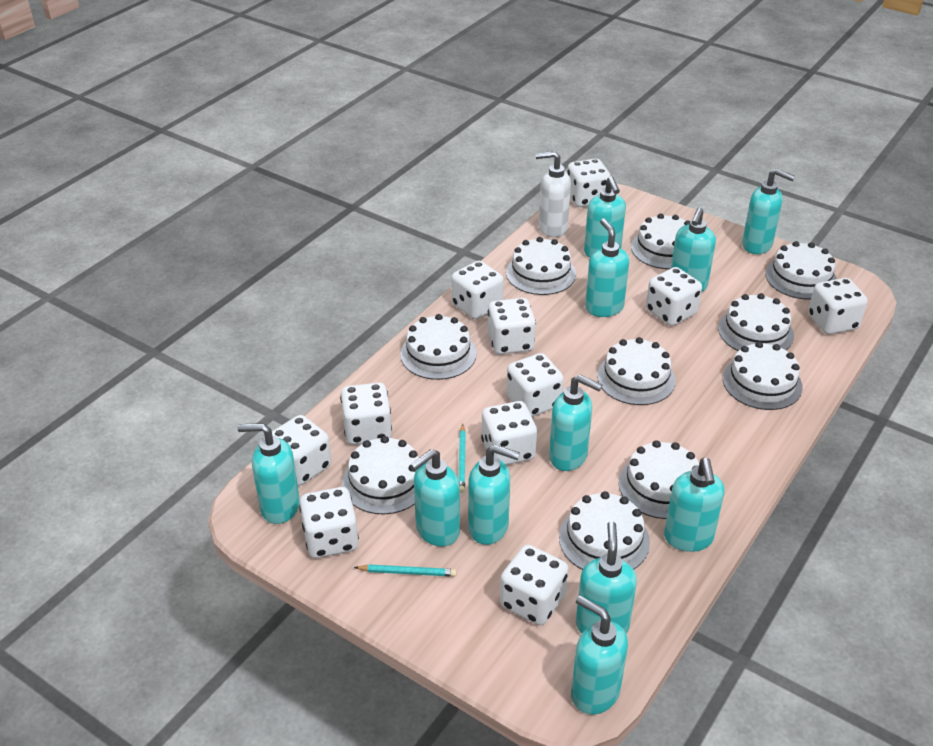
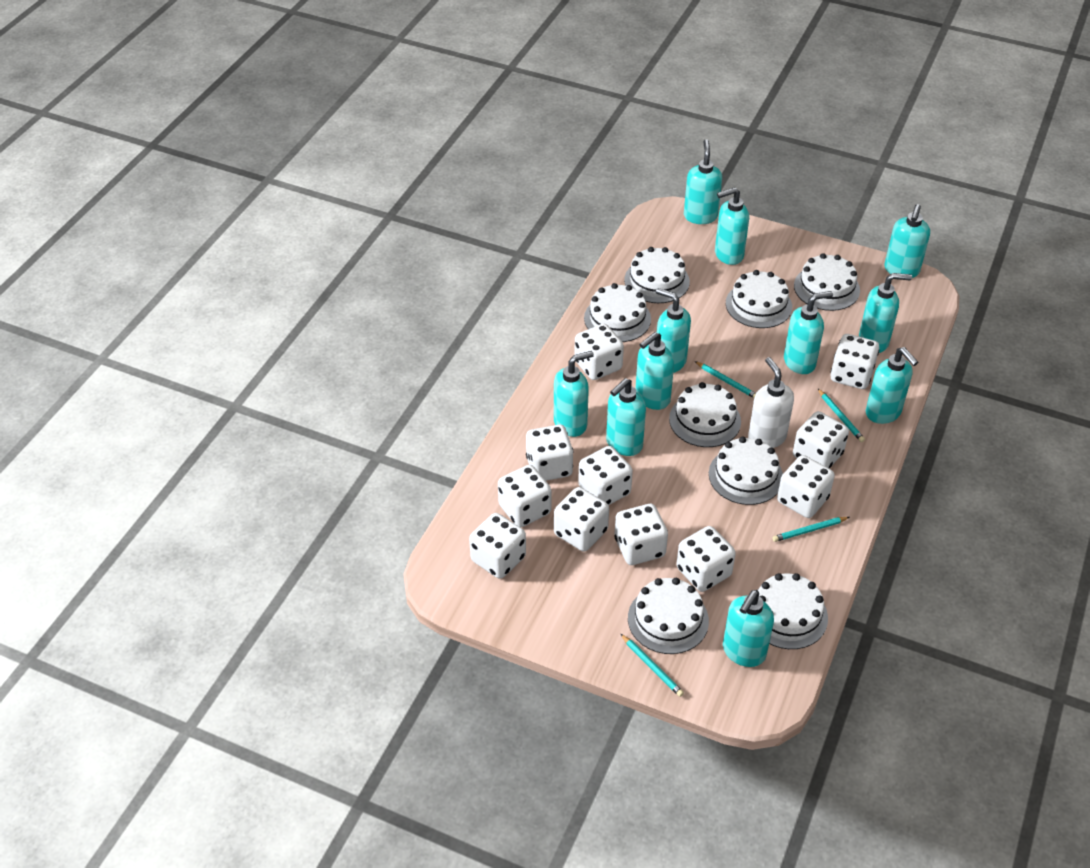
turquoise pencil: [354,564,457,577] [459,424,466,493] = 2 -> [621,634,684,697] [695,361,756,398] [772,517,849,542] [818,389,865,442] = 4
white cake: [342,436,419,514] [400,314,477,380] [506,237,576,295] [559,491,650,570] [597,337,676,405] [618,440,699,519] [631,214,690,269] [718,293,794,351] [723,342,802,410] [765,241,837,300] = 10 -> [584,283,651,342] [624,247,690,303] [628,578,709,654] [669,382,741,447] [709,437,783,505] [726,270,792,328] [757,573,828,649] [794,253,860,311] = 8

